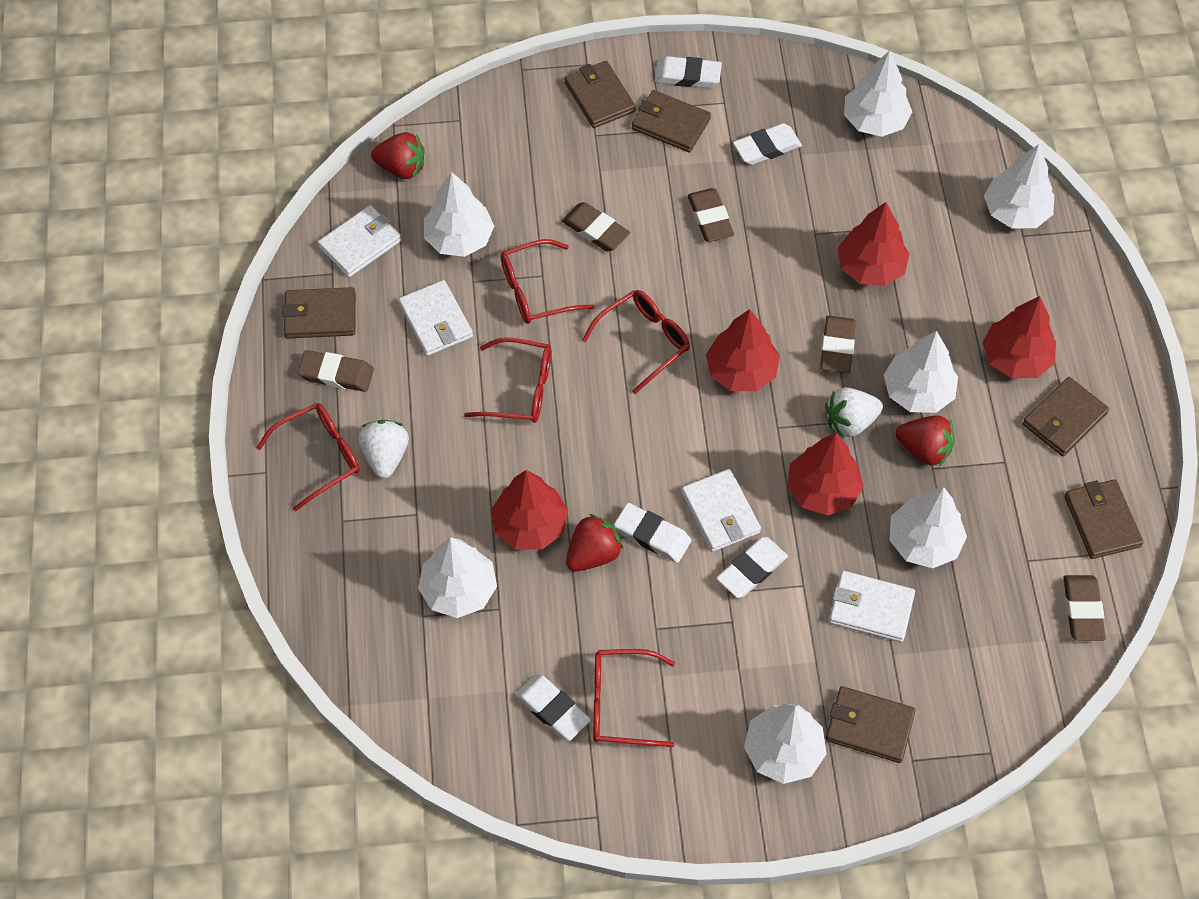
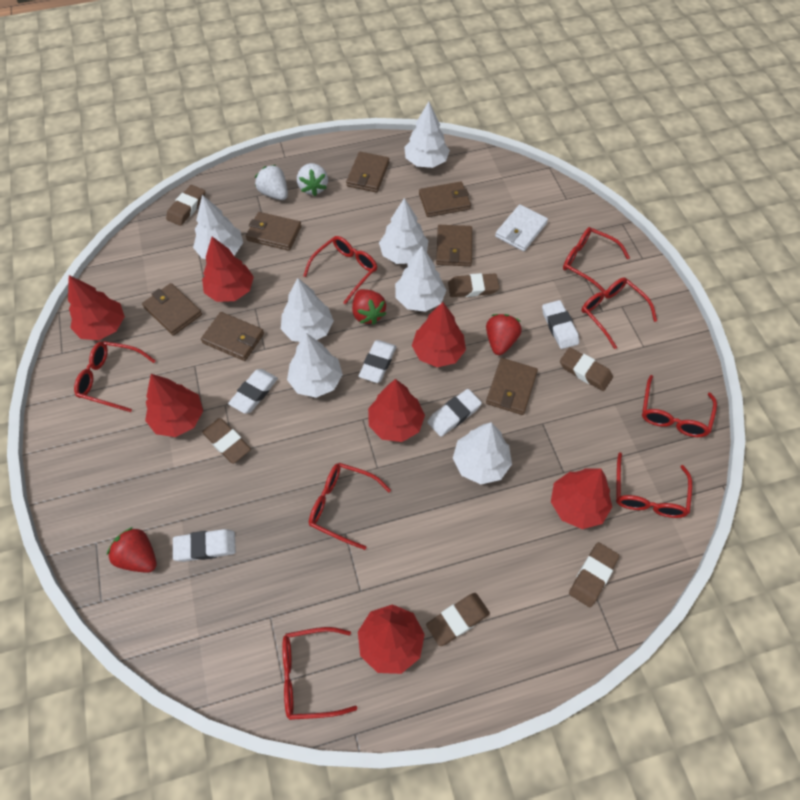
brown eraser: [297,350,374,392] [562,202,630,251] [688,188,734,242] [820,316,856,373] [1063,575,1106,641] = 5 -> [166,185,205,226] [202,418,251,464] [426,593,490,646] [448,273,499,297] [560,347,613,391] [569,542,619,607] = 6
brown wallet: [282,287,356,339] [565,61,636,128] [632,90,711,153] [826,686,916,763] [1023,377,1109,456] [1064,479,1143,559] = 6 -> [142,283,202,336] [201,312,264,361] [246,212,302,251] [346,152,390,192] [419,181,471,217] [436,225,472,266] [486,358,538,415] = 7
red glasses: [256,403,360,511] [464,337,551,423] [501,239,594,324] [582,290,690,394] [593,649,675,747] = 5 -> [74,341,156,412] [282,627,357,720] [303,236,377,304] [309,463,391,550] [563,227,630,292] [581,278,657,349] [616,453,692,518] [642,375,717,437] = 8
red tree: [491,470,568,550] [706,309,780,391] [787,433,864,516] [838,202,910,286] [982,296,1056,378] = 5 -> [68,275,125,340] [145,374,203,437] [202,237,254,302] [358,604,425,674] [368,379,425,442] [412,302,466,367] [551,468,612,529] = 7
white wallet: [318,205,402,277] [398,280,473,356] [681,469,761,552] [829,571,915,642] = 4 -> [495,204,548,251] = 1

